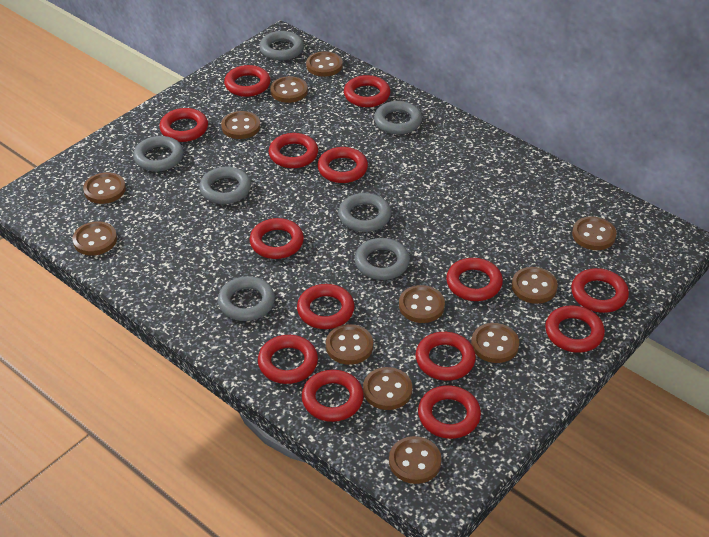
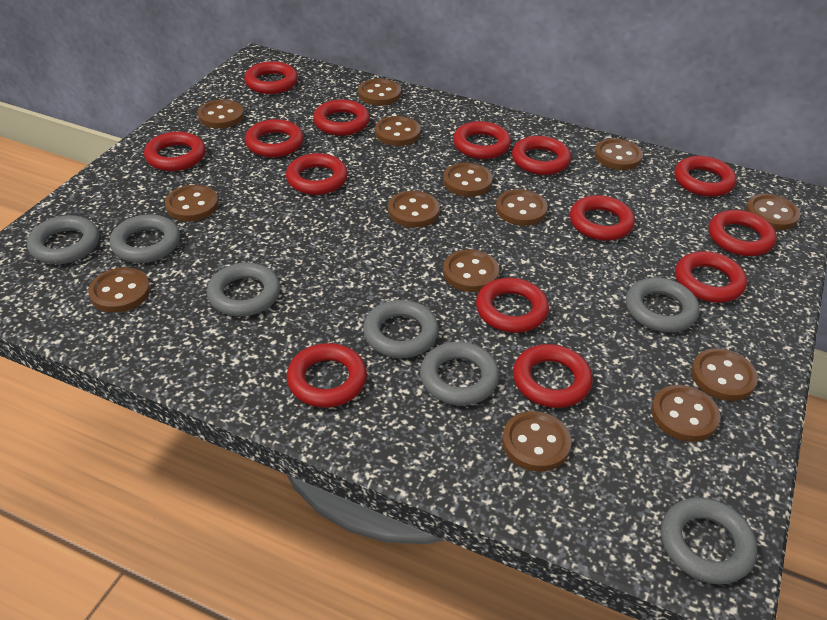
brown button: [72,221,117,256] [83,172,126,204] [221,111,260,139] [270,76,308,103] [306,51,342,77] [326,324,373,365] [363,367,412,410] [389,436,441,484] [399,285,445,323] [471,323,519,363] [512,267,558,304] [572,216,617,250] = 12 -> [88,268,150,313] [165,185,218,221] [198,99,244,128] [358,79,401,106] [375,116,421,146] [388,191,440,228] [443,163,493,197] [443,250,499,292] [496,189,548,226] [502,411,571,472] [595,138,643,170] [651,385,720,442] [691,348,758,401] [746,194,801,230] = 14

